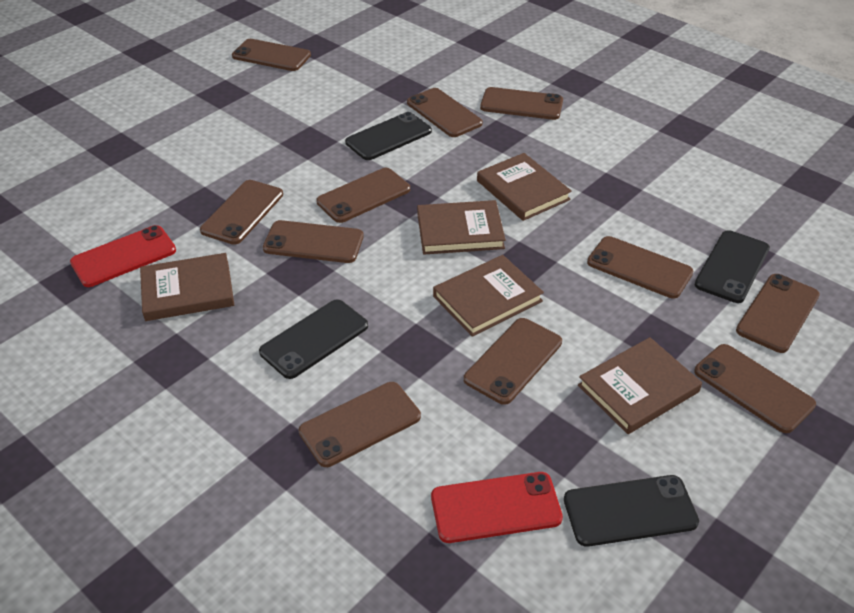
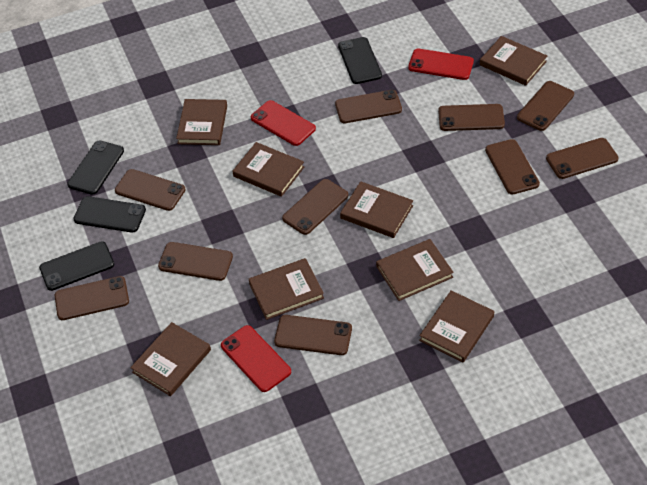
brown book: [140,253,234,321] [417,200,506,254] [433,255,544,337] [477,153,572,221] [578,337,702,434] = 5 -> [130,322,211,396] [176,99,227,145] [233,142,304,197] [249,258,324,320] [340,181,413,238] [376,239,454,301] [419,290,494,362] [480,36,547,86] = 8
brown phone: [200,180,283,245] [232,39,311,71] [263,220,364,263] [299,382,421,467] [316,168,410,223] [407,88,483,137] [464,318,562,405] [480,87,563,120] [587,236,693,299] [694,344,816,433] [736,274,820,353] = 11 -> [55,276,129,320] [115,169,185,211] [158,242,233,281] [274,315,352,355] [282,179,348,235] [335,90,402,123] [438,104,505,131] [485,139,540,195] [517,81,574,131] [546,138,619,179] = 10
red phone: [70,225,176,287] [431,472,563,543] = 2 -> [221,325,291,392] [251,100,316,146] [408,48,474,80] = 3

